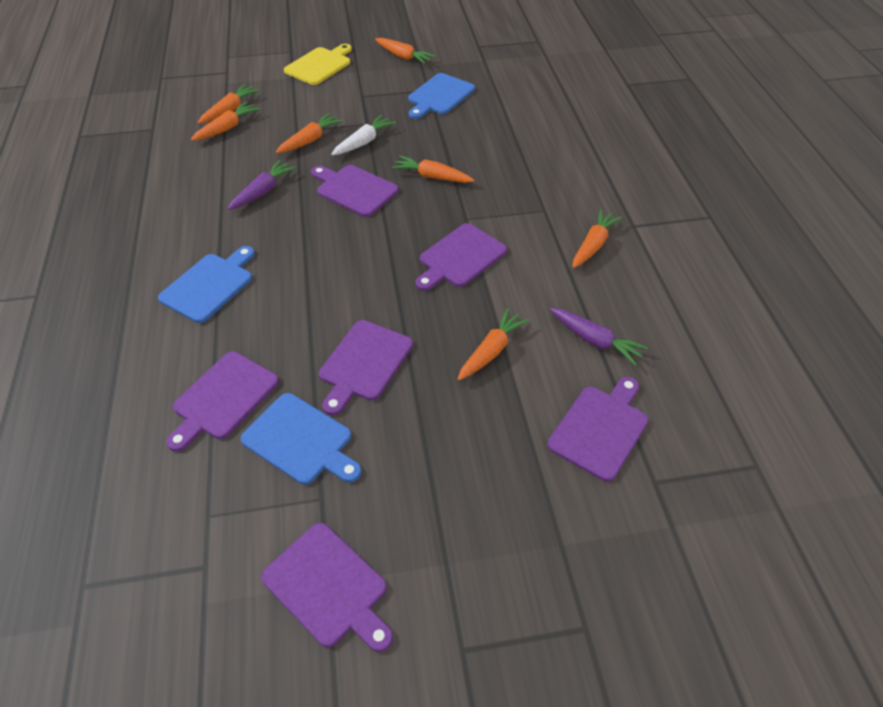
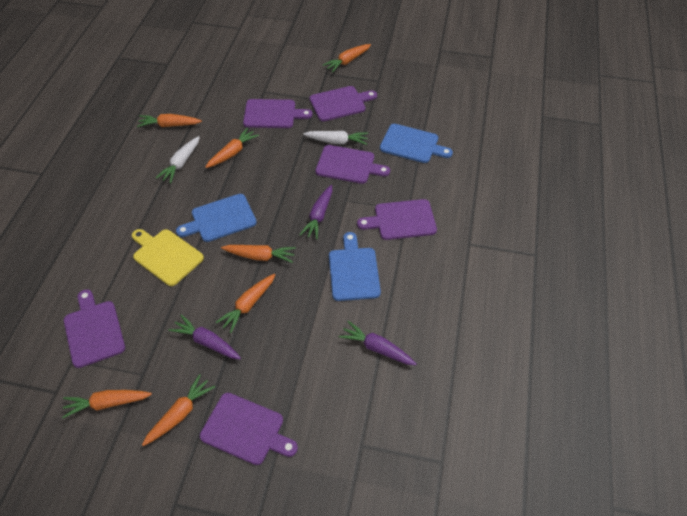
purple carrot: [227,160,296,210] [550,308,648,366] = 2 -> [169,315,241,360] [299,185,332,240] [339,321,417,365] = 3
white carrot: [331,115,396,155] = 1 -> [156,136,200,183] [303,131,368,145] = 2

